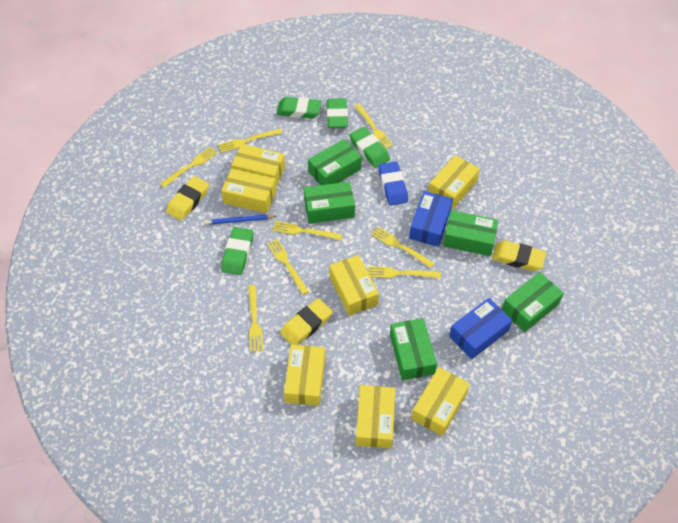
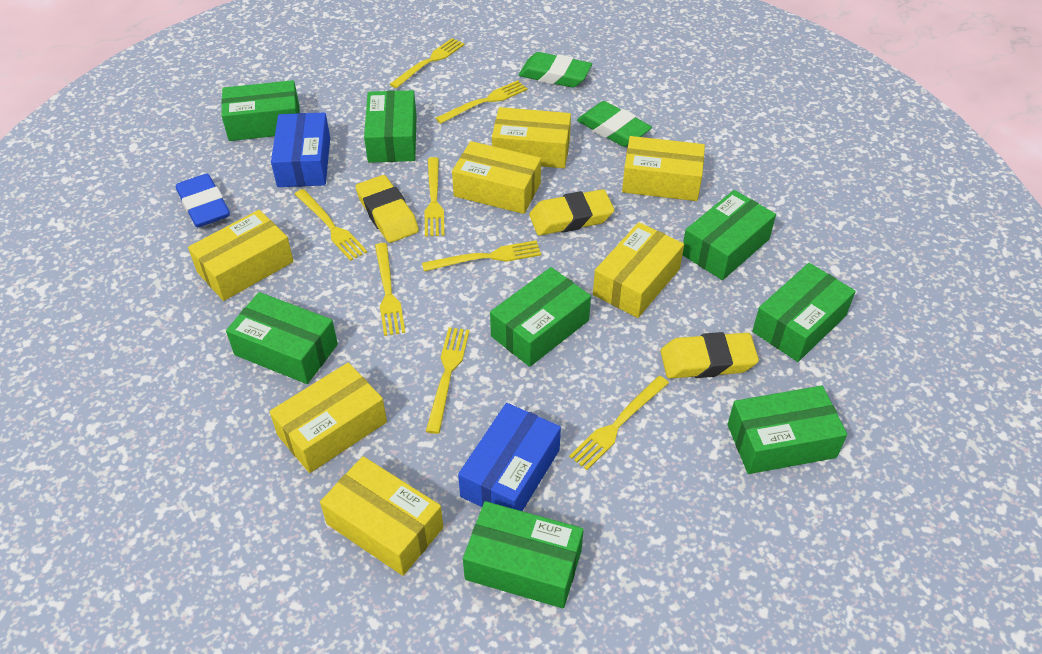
blue pencil: [205,214,276,225] = 1 -> none = 0
green box: [304,182,355,224] [308,139,362,185] [390,318,437,380] [443,210,498,256] [502,272,564,332] = 5 -> [221,80,300,141] [226,292,338,384] [364,90,417,163] [463,501,584,608] [490,267,591,367] [683,190,776,280] [728,386,847,474] [752,263,856,362] = 8
green eraser: [221,227,253,275] [276,97,322,119] [327,98,348,128] [349,127,390,168] = 4 -> [519,52,592,88] [577,101,652,147] = 2

